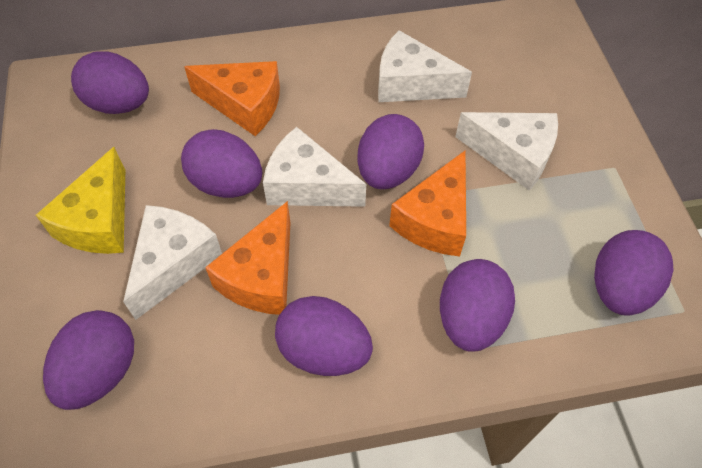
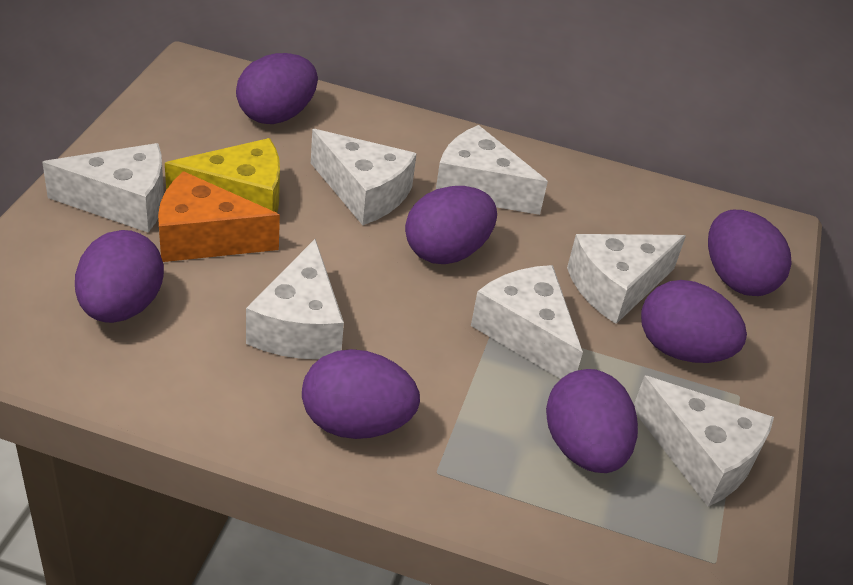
orange cheese: [184,61,280,136] [205,201,290,315] [389,151,466,256] = 3 -> [158,171,280,262] = 1
white cheese: [123,205,222,320] [263,127,366,207] [378,30,472,102] [455,112,558,191] = 4 -> [42,143,164,233] [246,239,344,359] [311,129,417,225] [436,125,548,215] [471,265,583,379] [567,234,686,324] [634,376,774,507] = 7

